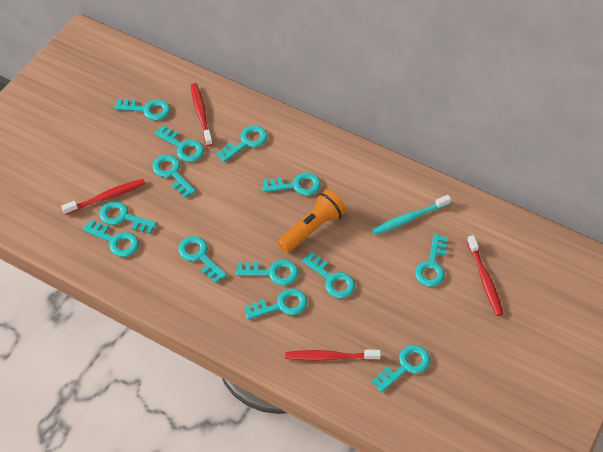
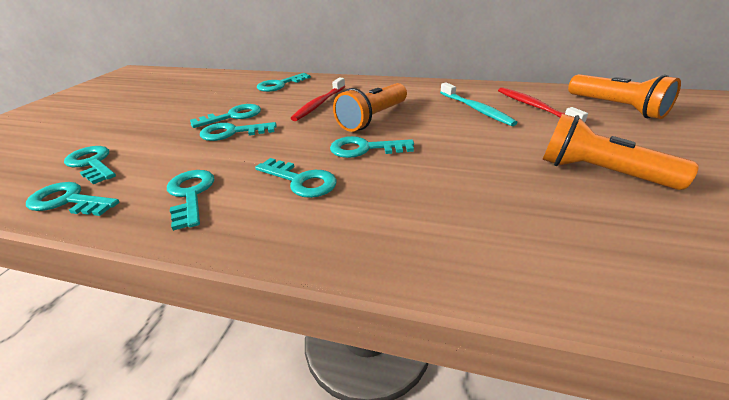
orange flashlight: [277,189,346,253] = 1 -> [333,83,407,132] [542,114,699,190] [568,74,681,119] = 3
red toothbrush: [61,179,145,215] [191,83,213,146] [285,350,381,361] [467,235,503,316] = 4 -> [291,78,345,121] [498,87,588,122] = 2
turquoise key: [83,220,139,257] [99,201,157,234] [114,99,170,120] [152,155,196,198] [154,125,204,162] [178,236,227,283] [216,125,268,162] [236,260,298,285] [244,289,307,320] [262,172,321,196] [302,252,355,298] [372,345,430,393] [415,234,447,287] = 13 -> [26,182,119,216] [64,146,116,184] [167,170,214,231] [190,104,261,128] [200,122,277,141] [255,158,337,198] [257,73,311,92] [330,136,414,158] = 8

